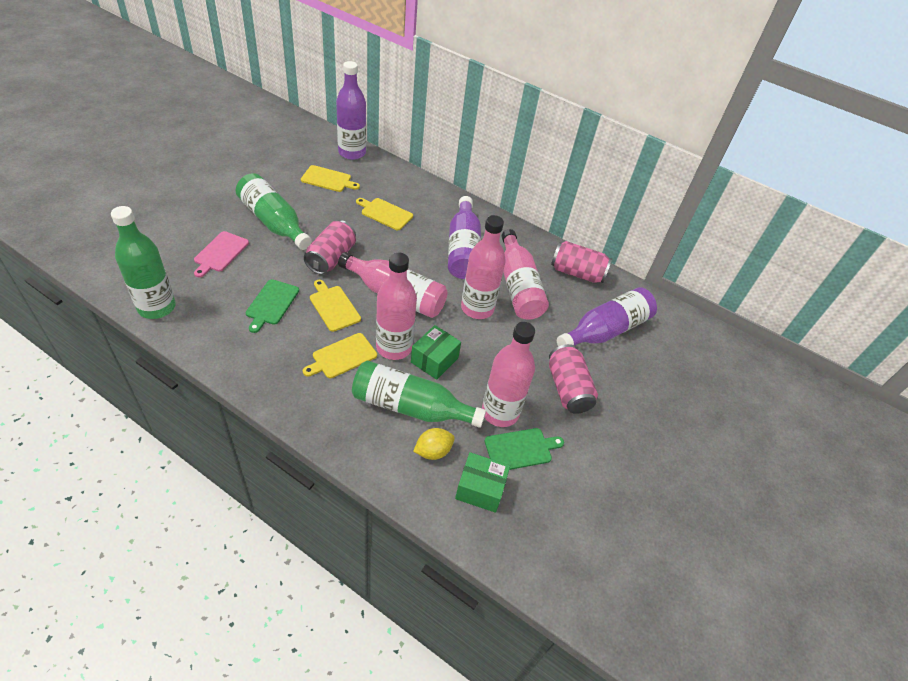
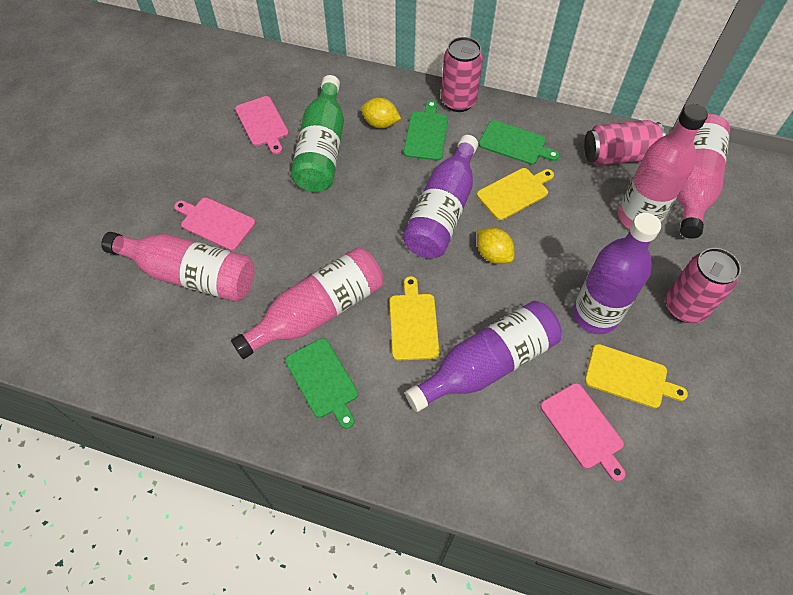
green bottle: [111,206,176,319] [236,173,312,250] [352,361,486,428] = 3 -> [291,75,344,192] = 1
green box: [411,325,461,380] [455,452,510,513] = 2 -> none = 0
green cutting board: [246,279,299,333] [485,428,564,470] = 2 -> [285,338,358,429] [404,100,448,161] [478,120,560,165] = 3
pink bottle: [338,252,447,318] [376,252,417,360] [461,215,506,319] [482,322,535,427] [502,229,549,320] = 5 -> [101,232,255,302] [231,248,383,359] [618,104,708,229] [677,114,730,239] = 4
pink cutting board: [194,231,249,277] = 1 -> [174,198,256,251] [235,96,289,154] [540,383,625,481] = 3
yellow cutting board: [301,165,360,192] [303,333,377,378] [310,280,361,332] [356,198,413,230] = 4 -> [390,276,439,361] [477,168,554,220] [585,344,688,408] = 3
yellow lemon: [413,428,455,460] = 1 -> [361,98,401,128] [477,228,515,264] = 2

